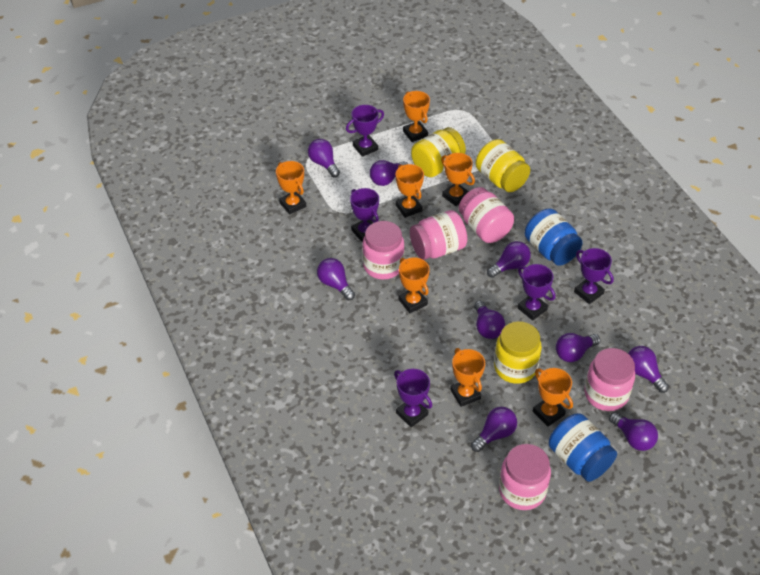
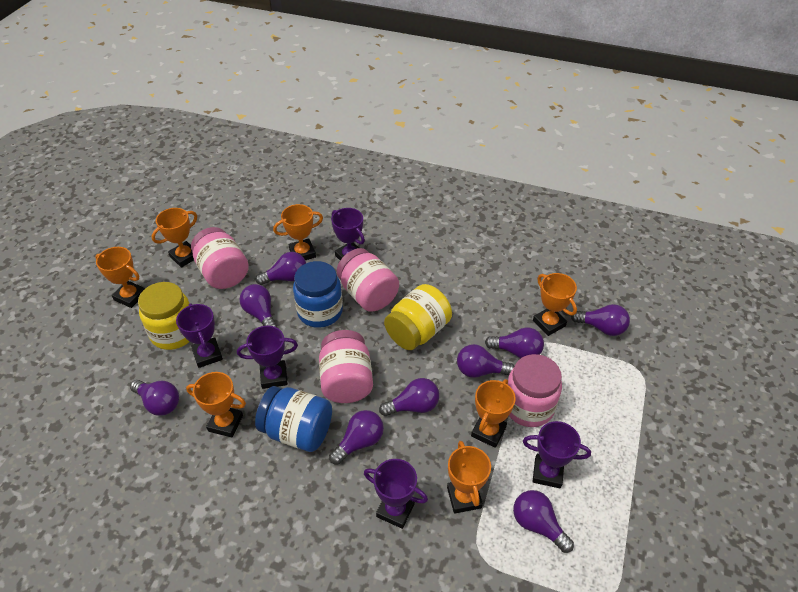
pink jar: [362,221,404,279] [410,210,467,260] [458,187,514,243] [499,444,551,510] [584,348,635,411] = 5 -> [191,227,249,289] [319,330,373,403] [337,248,399,312] [508,354,562,427] = 4
yellow jar: [411,127,466,177] [476,139,530,192] [494,321,542,384] = 3 -> [138,282,190,350] [384,284,452,350] = 2

